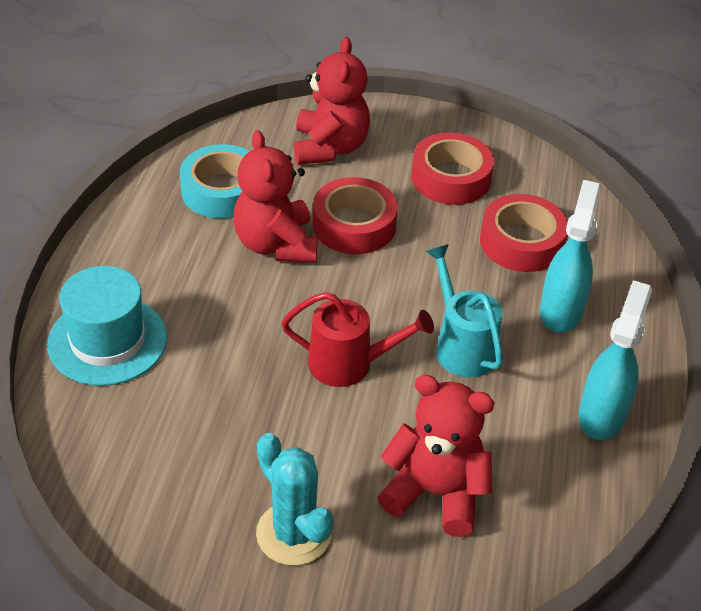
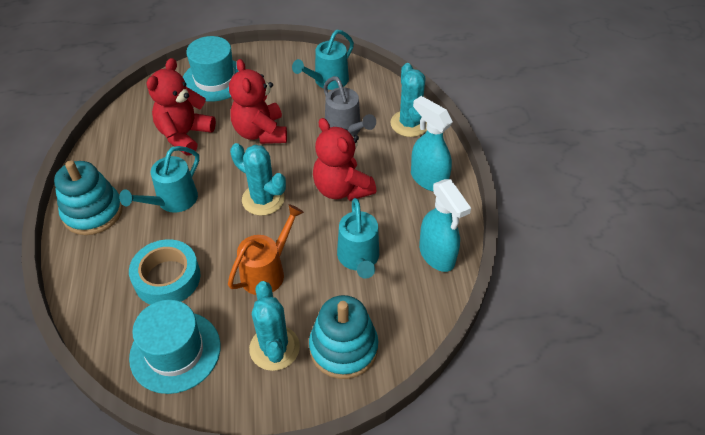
grey watering can: none = 0 -> [323,76,376,136] = 1
orange watering can: none = 0 -> [228,204,304,295] = 1
red tape: [313,177,398,254] [411,133,494,205] [480,194,568,272] = 3 -> none = 0
red watering can: [282,292,434,387] = 1 -> none = 0
turquoise cactus: [256,433,333,566] = 1 -> [230,143,286,216] [249,281,300,371] [391,63,427,137] = 3
turquoise hat: [47,266,167,386] = 1 -> [129,300,221,394] [183,36,238,102] = 2
turquoise stacking toy: none = 0 -> [54,160,123,235] [309,295,378,379] = 2
turquoise watering can: [426,244,503,378] = 1 -> [119,146,199,213] [292,30,354,90] [337,198,379,279] = 3

